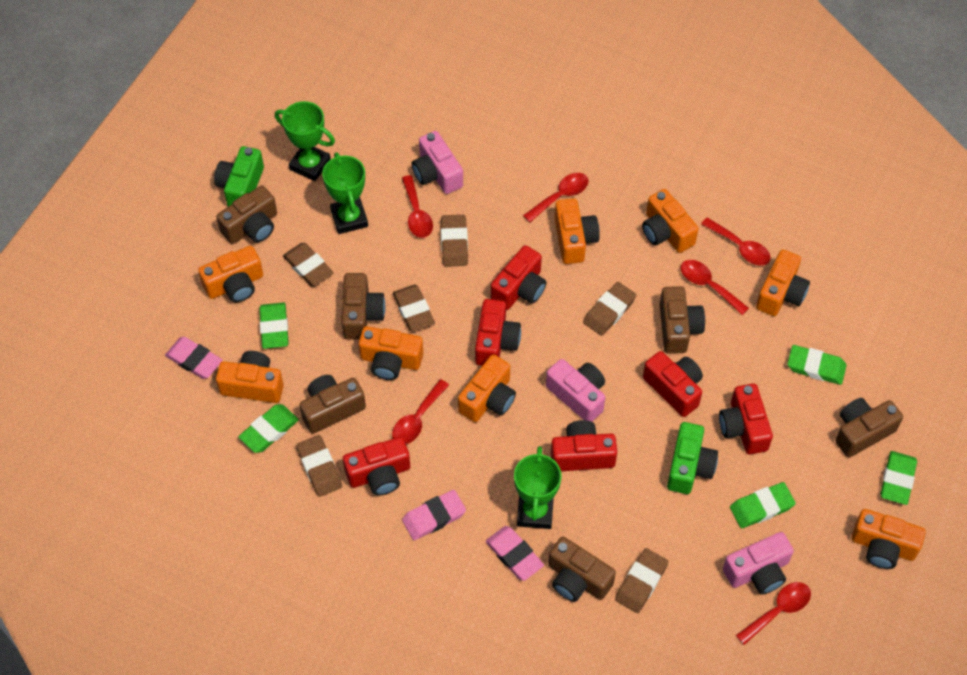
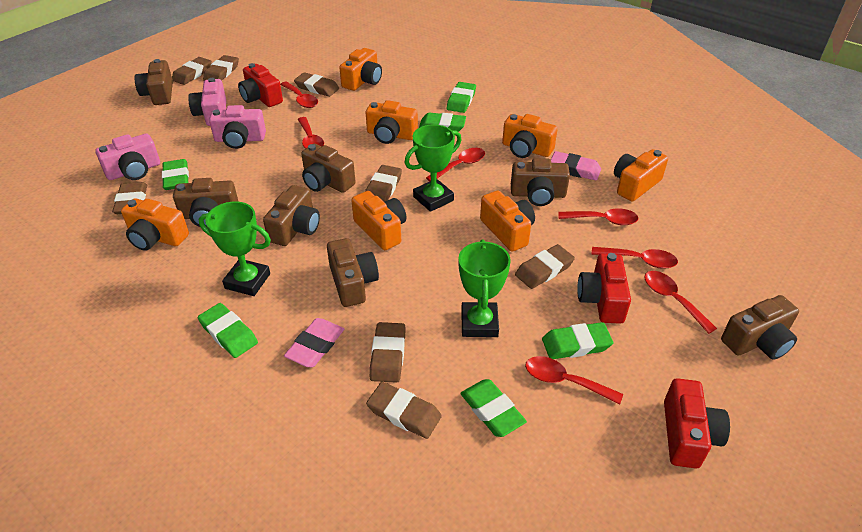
brown camera: [216,185,277,244] [299,375,366,434] [341,273,385,340] [548,537,616,602] [660,286,705,354] [835,398,903,458] = 6 -> [134,59,173,105] [173,178,239,227] [263,185,320,246] [301,144,356,193] [327,238,379,307] [511,158,570,206] [721,295,799,360] = 7
brown eraser: [283,243,334,286] [296,435,342,497] [393,285,435,332] [441,215,468,267] [583,282,636,336] [615,548,668,613] = 6 -> [112,182,147,214] [172,57,212,85] [203,55,239,81] [294,72,339,97] [365,165,402,202] [366,382,442,439] [370,322,406,383] [515,244,575,289] = 8
green camera: [214,146,264,207] [667,422,718,494] = 2 -> none = 0
green eraser: [238,404,299,453] [259,302,289,349] [730,482,796,528] [787,345,847,385] [880,451,917,505] = 5 -> [162,159,189,190] [198,303,258,358] [419,113,466,132] [447,82,476,113] [460,379,527,437] [542,322,613,359] = 6
orange camera: [198,246,263,302] [216,351,284,403] [359,326,423,380] [458,354,516,422] [554,198,600,264] [642,189,699,253] [756,250,810,316] [852,509,926,569] = 8 -> [121,198,189,251] [339,48,382,91] [351,191,406,250] [366,100,418,144] [480,191,535,251] [502,114,558,158] [614,149,668,201] = 7
pink eraser: [165,337,223,379] [402,490,466,540] [486,526,544,581] = 3 -> [284,318,344,367] [551,151,601,181] = 2
red camera: [343,437,410,496] [475,299,521,366] [491,245,547,310] [551,420,617,471] [643,351,703,417] [719,384,773,454] = 6 -> [238,63,283,107] [577,253,631,324] [664,378,730,469] = 3
red spoon: [392,379,449,444] [402,175,433,238] [523,173,589,223] [681,260,749,315] [701,217,771,266] [736,582,811,645] = 6 -> [280,82,318,108] [297,117,324,149] [426,148,485,182] [525,356,623,405] [558,209,638,225] [592,247,678,269] [644,271,717,334] = 7

